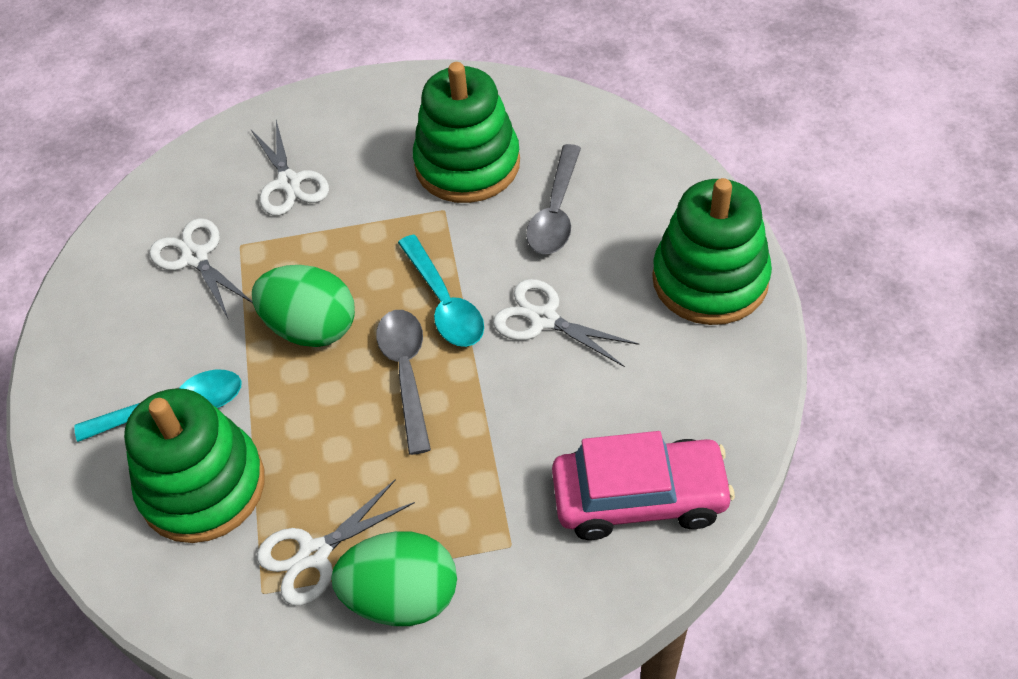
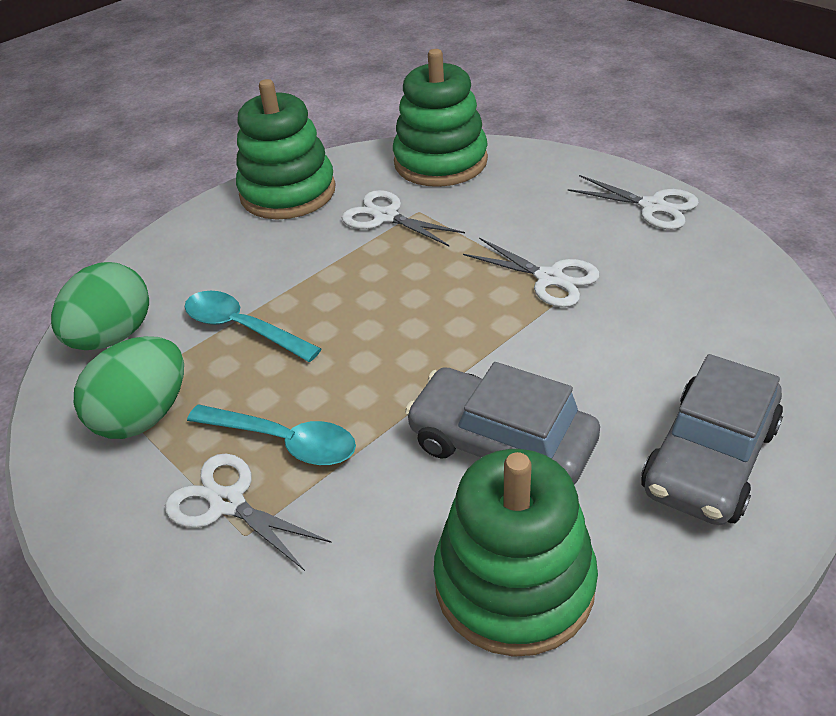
grey car: none = 0 -> [405,362,600,485] [641,354,783,525] = 2
grey spoon: [376,310,431,455] [526,144,581,254] = 2 -> none = 0
pink car: [552,431,735,540] = 1 -> none = 0

